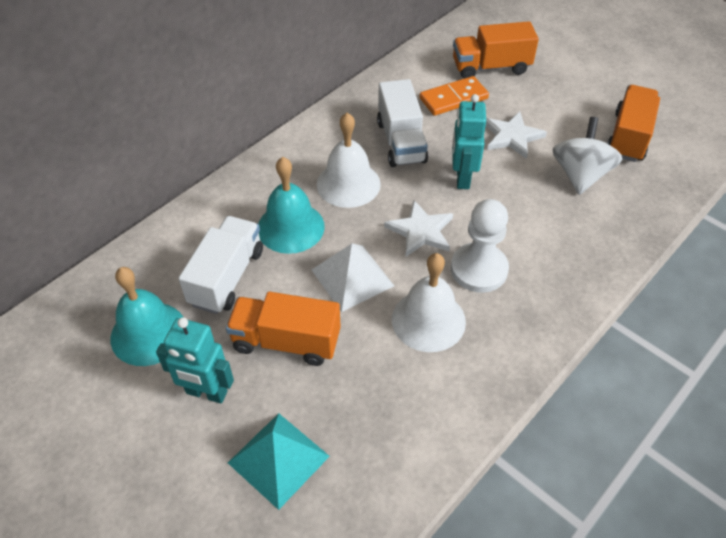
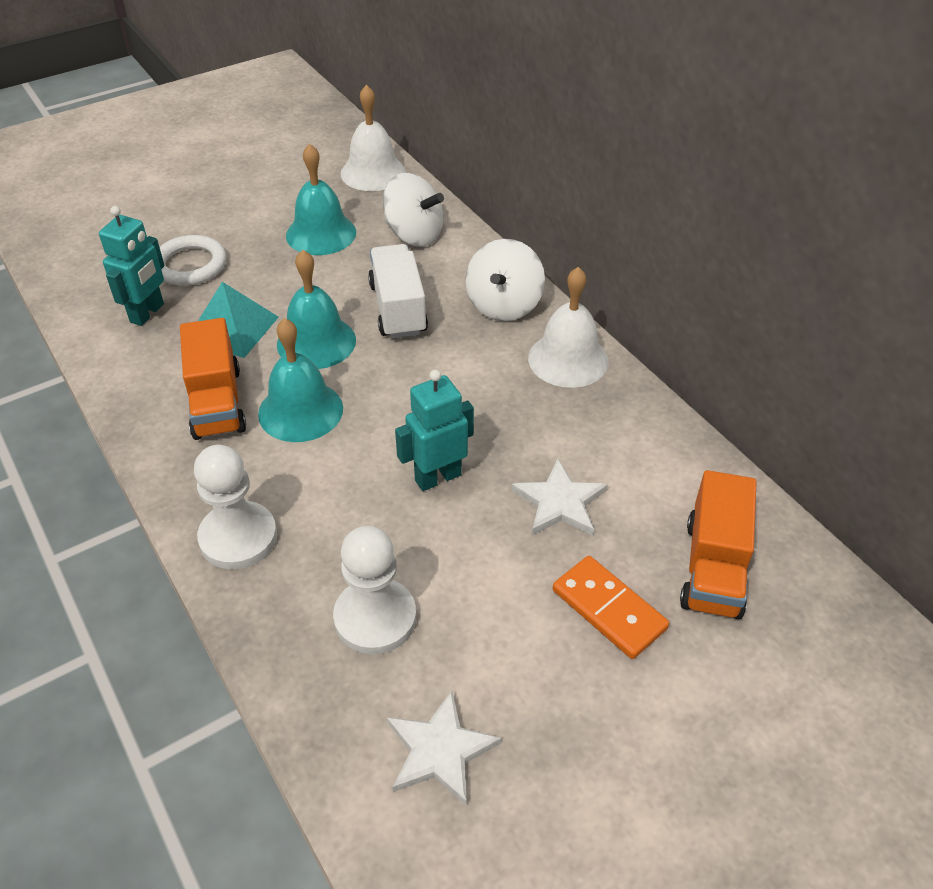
orange truck: [226,292,341,366] [453,21,539,79] [607,85,660,162] = 3 -> [180,318,246,440] [680,470,757,619] = 2
turquoise bell: [111,267,183,366] [258,157,325,254] = 2 -> [258,318,343,442] [277,250,356,369] [286,143,356,255] = 3
white pawn: [451,199,509,293] = 1 -> [194,445,277,569] [333,526,416,655] = 2
white pyramid: [312,243,394,312] = 1 -> none = 0
white ring: none = 0 -> [160,235,227,286] = 1
white spinning top: [553,117,622,195] = 1 -> [383,173,444,247] [465,239,545,321] = 2
white truck: [179,216,263,314] [377,79,428,167] = 2 -> [368,244,428,339] = 1

